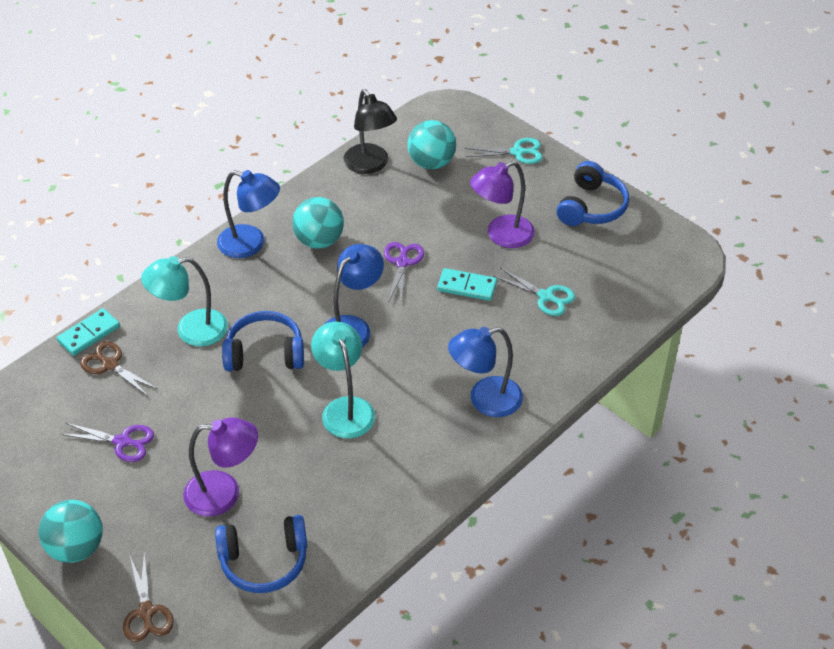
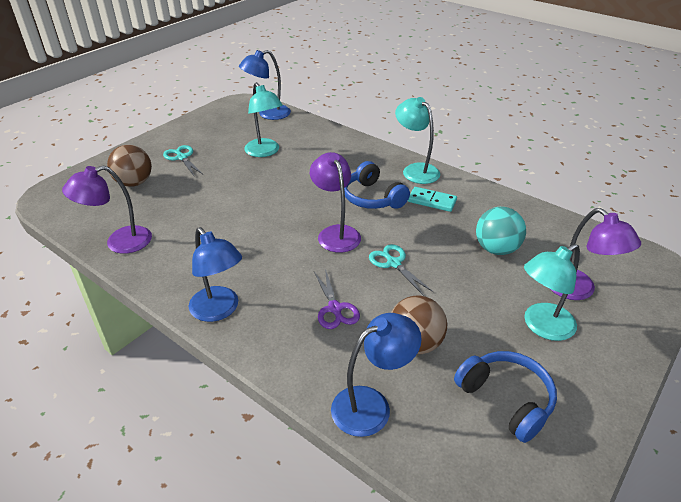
black lamp: [343,89,397,174] = 1 -> none = 0
blue headphones: [215,515,307,593] [222,311,304,371] [556,161,629,226] = 3 -> [344,161,410,209] [454,351,557,443] = 2
brown ball: none = 0 -> [107,145,152,187] [391,295,447,354] = 2
brown scissors: [80,341,158,397] [123,552,174,642] = 2 -> none = 0
purple lamp: [183,417,258,517] [470,161,535,248] = 2 -> [62,165,152,254] [310,152,361,253] [549,208,641,300] = 3
purple scissors: [60,423,154,462] [384,242,424,302] = 2 -> [314,269,360,329] = 1
turquoise ball: [39,500,103,563] [292,197,344,249] [407,120,456,169] = 3 -> [476,207,526,255] = 1
turquoise domino: [57,308,120,356] [437,268,497,301] = 2 -> [408,187,457,212] = 1
turquoise lamp: [141,256,228,347] [311,322,375,438] = 2 -> [244,82,283,157] [395,97,440,184] [524,244,580,341] = 3

